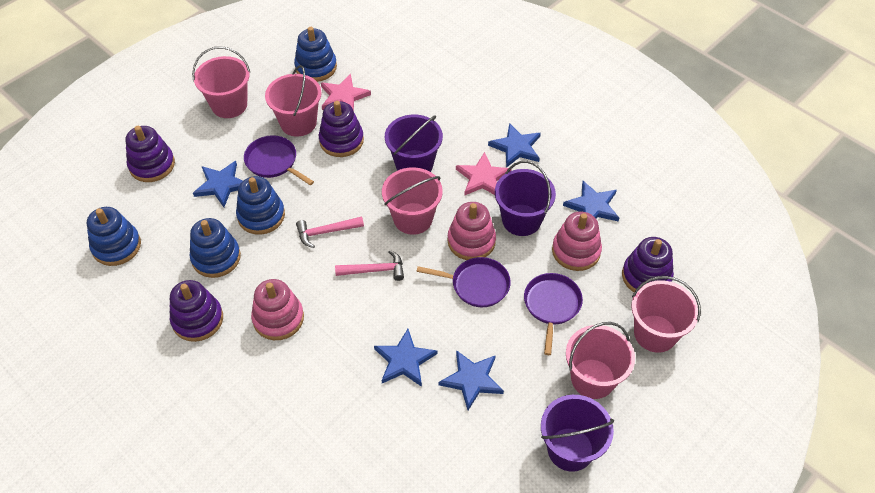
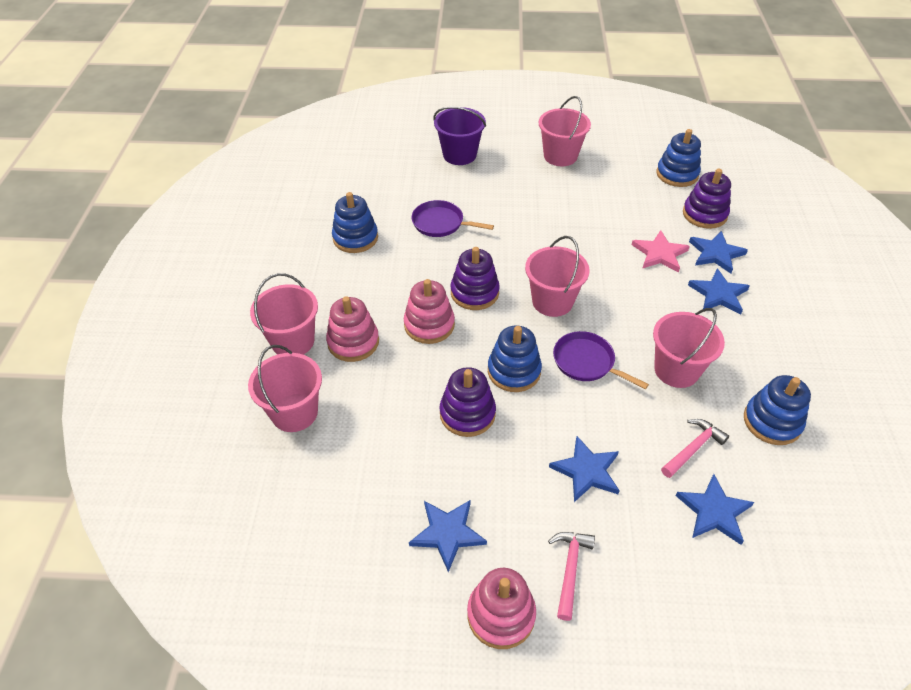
pink star: [321,74,371,111] [456,152,511,196] = 2 -> [632,230,690,272] = 1
purple bucket: [385,115,443,172] [495,161,556,236] [541,395,614,472] = 3 -> [434,106,486,165] = 1
purple pan: [244,135,314,185] [417,257,511,307] [524,273,583,355] = 3 -> [412,200,494,237] [553,331,649,389] = 2
purple stacking toy: [125,126,175,182] [170,280,223,342] [319,101,364,157] [622,237,674,292] = 4 -> [439,367,496,437] [450,247,500,310] [683,169,731,229] = 3

